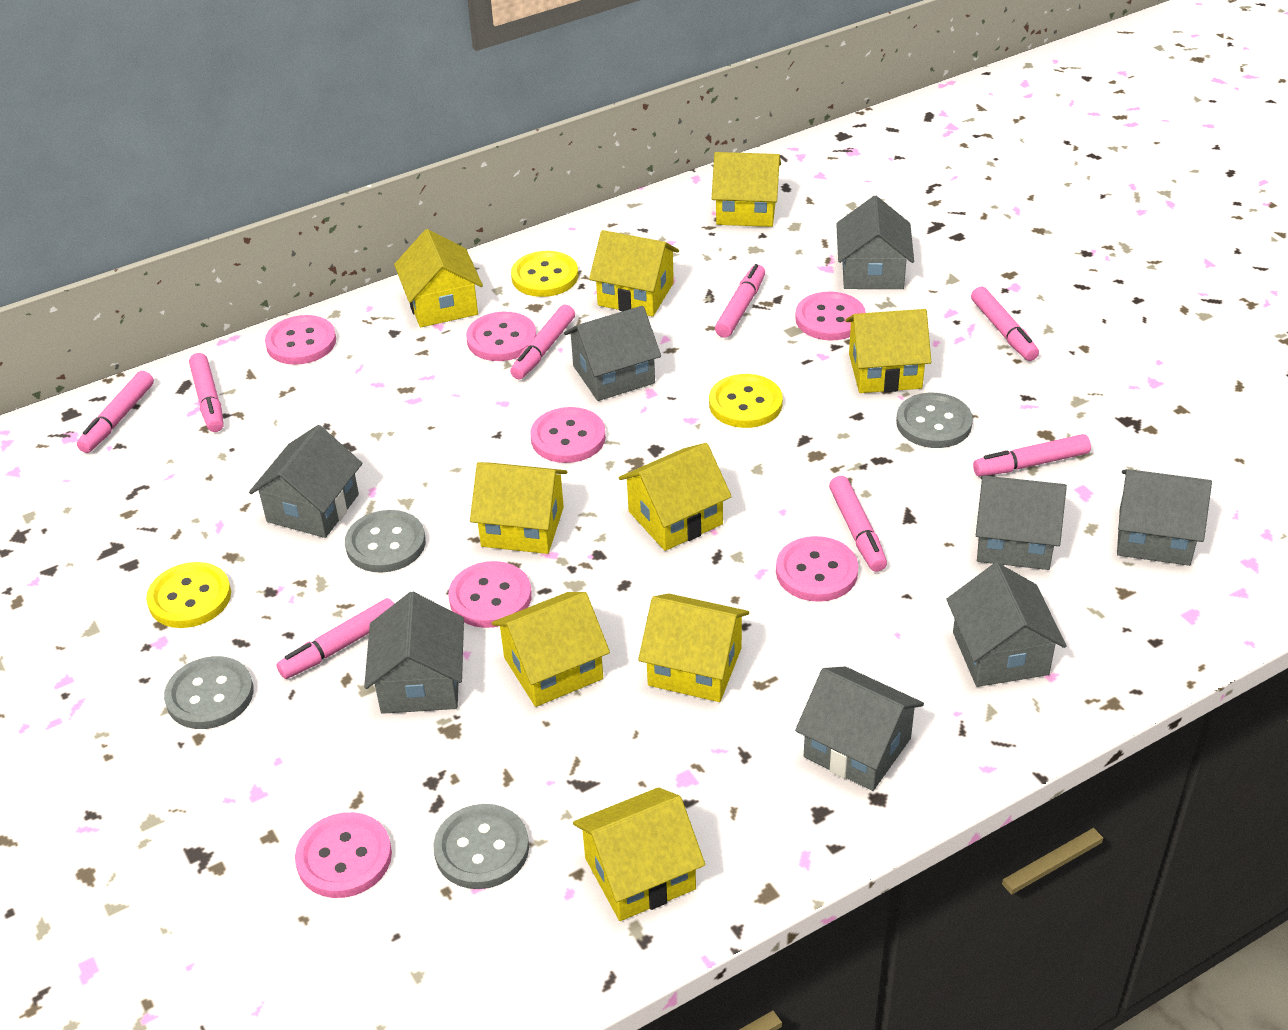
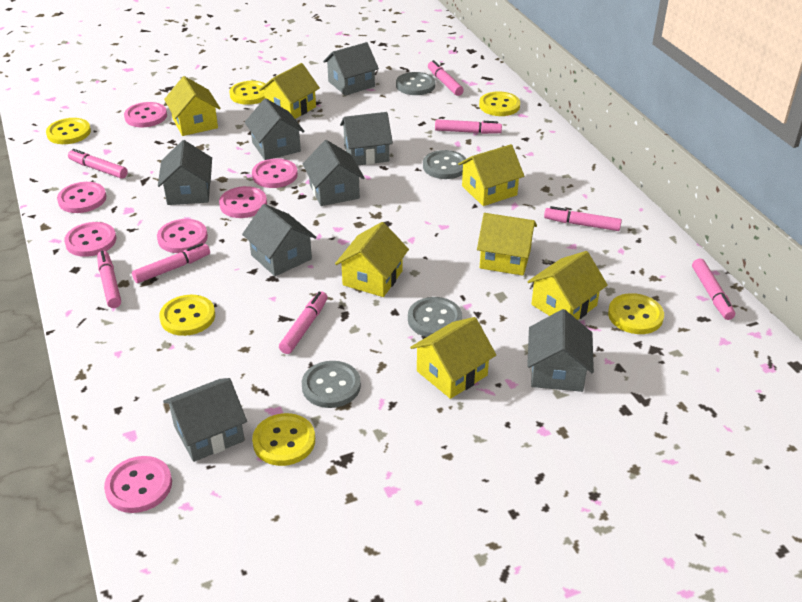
yellow button: [146,562,231,628] [511,251,578,297] [709,374,783,428] = 3 -> [46,118,91,144] [159,295,215,336] [229,81,265,105] [252,413,315,466] [479,91,520,116] [608,293,664,334] = 6
yellow house: [394,229,483,327] [470,462,567,554] [492,592,610,707] [573,787,705,921] [589,230,679,317] [618,443,732,551] [638,594,749,702] [712,152,781,227] [845,309,931,393] = 9 -> [164,76,221,136] [259,63,320,119] [335,222,409,297] [410,317,496,399] [458,144,524,206] [477,213,537,276] [527,251,608,320] = 7

